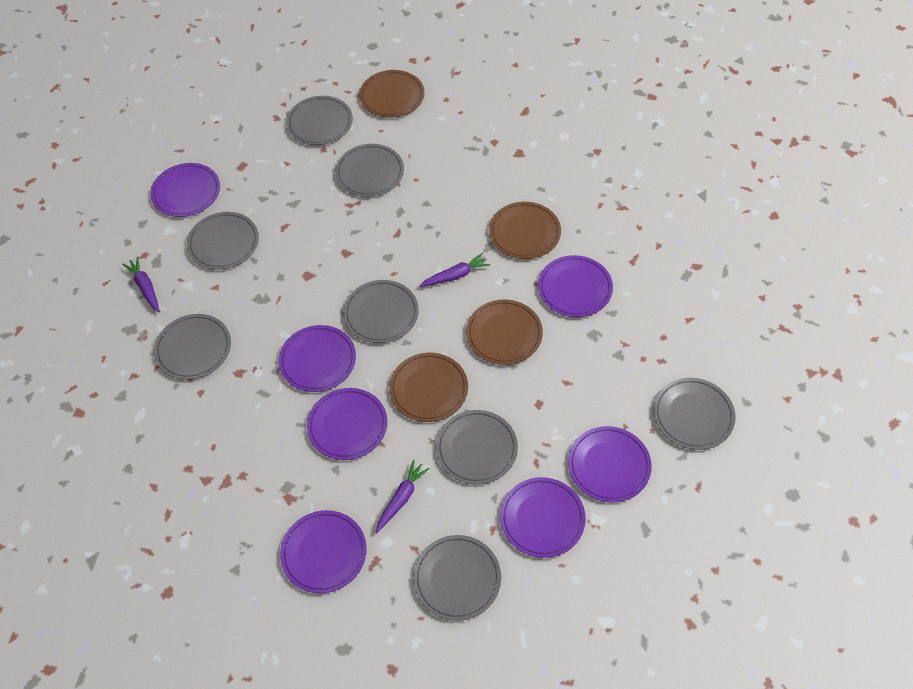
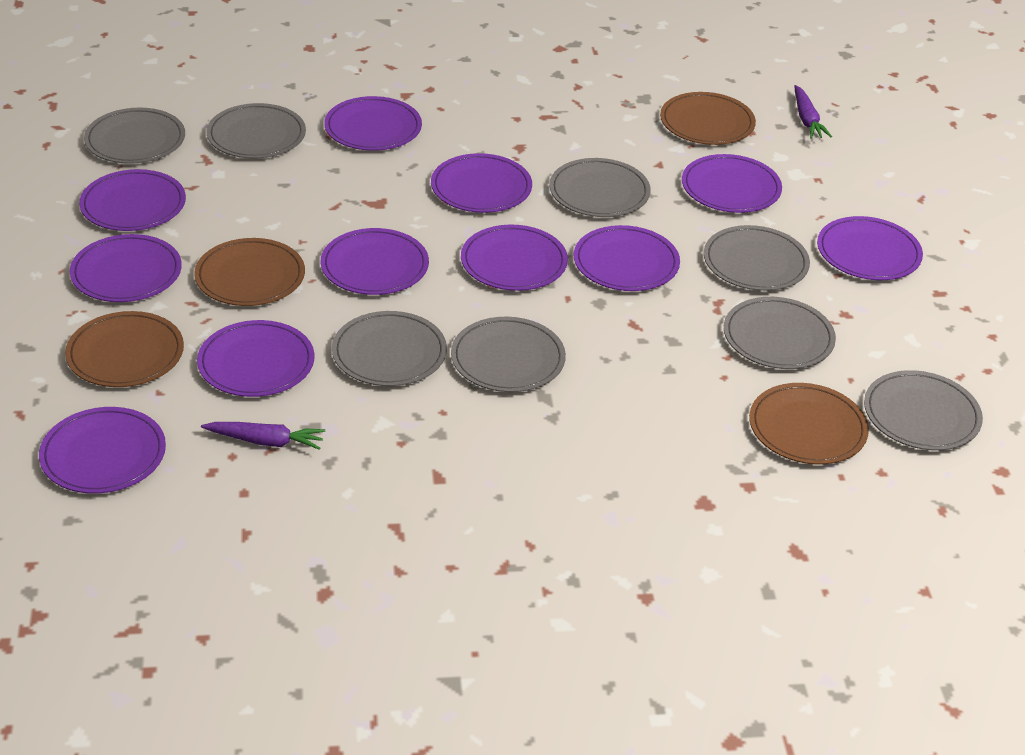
purple carrot: [122,256,160,312] [376,460,430,533] [419,253,490,287] = 3 -> [201,422,325,450] [794,85,832,139] = 2
purple plate: [150,163,220,217] [279,325,356,392] [280,510,367,593] [307,388,387,460] [500,477,586,558] [538,255,613,317] [568,426,652,502] = 7 -> [39,407,166,494] [70,234,182,302] [79,169,186,231] [197,320,315,397] [321,228,429,295] [324,96,422,151] [431,153,532,213] [461,225,568,291] [574,225,680,291] [682,154,782,213] [817,216,923,280] = 11

